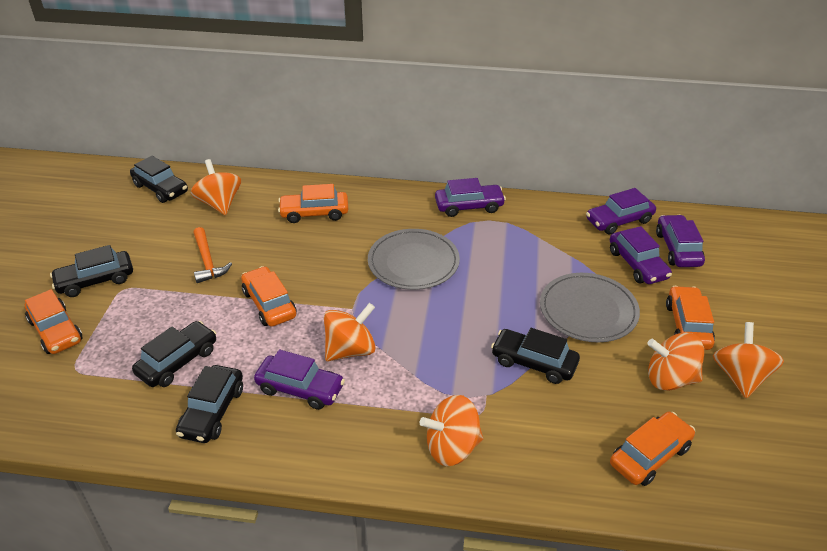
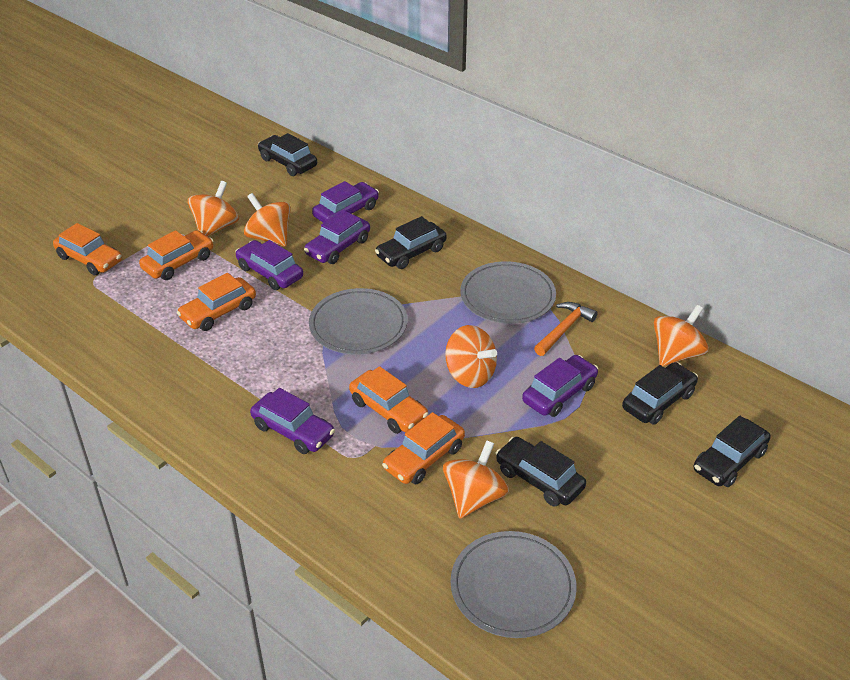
grey plate: [368,229,460,290] [540,273,640,342] = 2 -> [309,288,408,355] [450,531,577,638] [460,261,556,324] = 3

